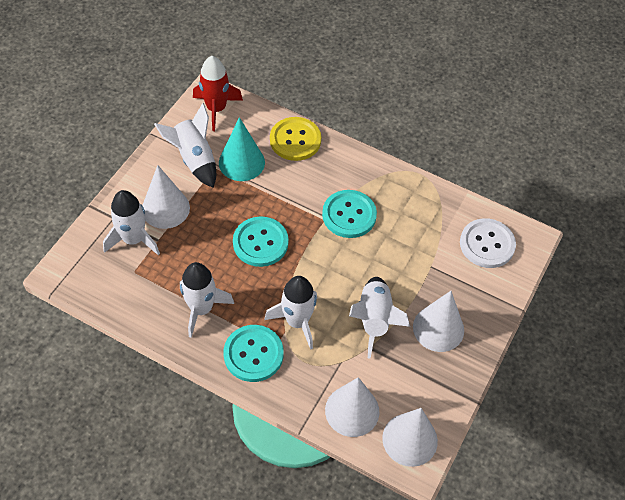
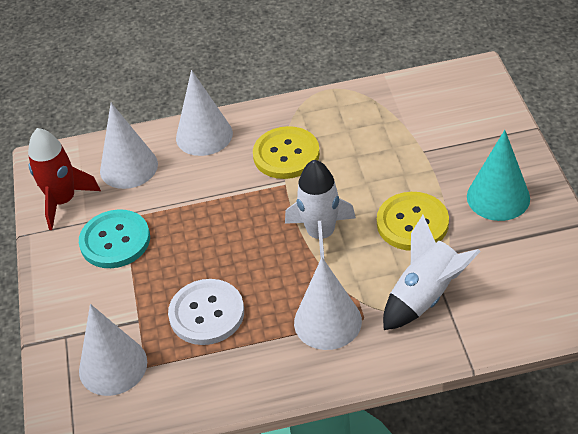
turquoise button: [224,325,284,382] [233,216,289,267] [322,190,377,238] = 3 -> [79,209,150,268] = 1
white rocket: [103,190,160,255] [154,103,216,188] [180,262,234,337] [264,276,317,350] [349,277,410,359] = 5 -> [285,160,356,259] [383,215,481,330] = 2
yellow button: [270,117,321,161] = 1 -> [253,126,320,179] [377,192,449,251] = 2

